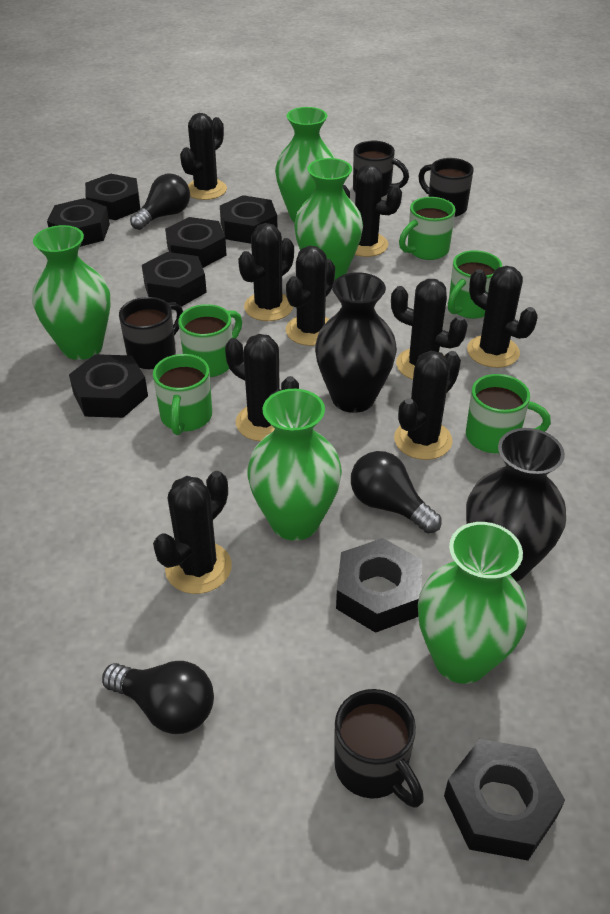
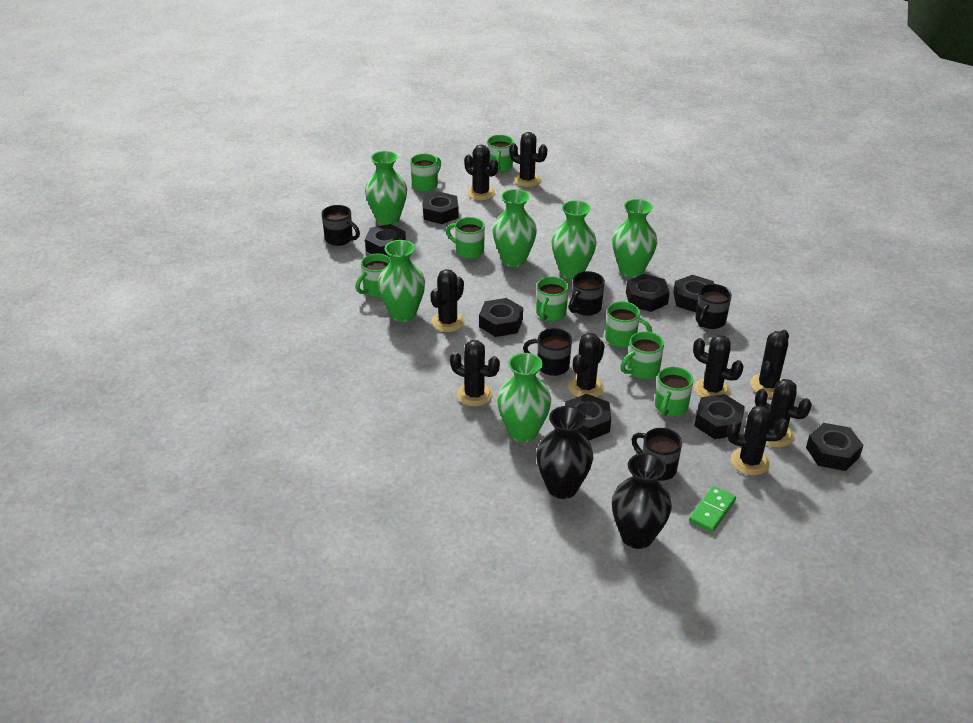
black light bulb: [102,661,214,734] [130,174,190,230] [351,451,442,534] = 3 -> none = 0
black mug: [119,297,183,369] [334,689,424,808] [353,140,409,197] [419,158,474,217] = 4 -> [322,205,360,246] [523,328,572,376] [569,271,605,316] [632,428,682,481] [696,284,732,329] = 5
green domino: none = 0 -> [689,486,736,532] = 1
green mug: [153,354,212,435] [178,304,242,377] [399,197,455,260] [448,250,502,319] [466,374,551,453] = 5 -> [355,254,391,297] [410,154,441,192] [446,217,485,259] [487,135,514,172] [536,276,569,321] [605,301,652,347] [620,331,664,379] [655,367,694,416] = 8
green vase: [32,225,110,360] [247,389,342,541] [275,107,335,222] [294,158,363,281] [418,522,528,684] = 5 -> [365,151,407,225] [378,240,425,322] [492,189,537,267] [497,353,551,442] [551,200,597,279] [612,199,657,278] = 6

